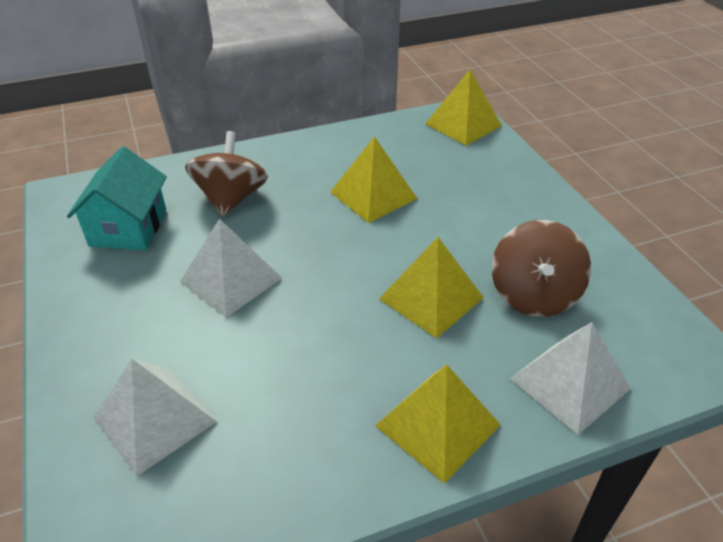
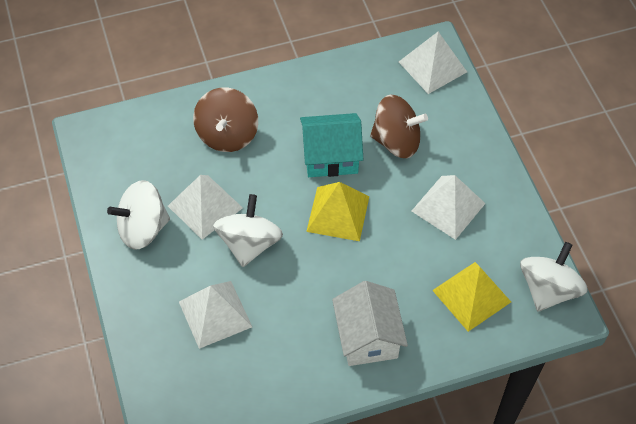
white house: none = 0 -> [332,281,408,366] = 1
white pyramid: [93,359,217,477] [180,219,282,318] [510,322,631,435] = 3 -> [168,175,243,240] [179,281,252,349] [399,32,467,94] [412,175,486,240] = 4
white spinning top: none = 0 -> [107,180,170,250] [213,194,283,267] [520,242,588,311] = 3
yellow pyramid: [330,136,418,223] [375,364,501,484] [379,237,484,338] [425,70,502,146] = 4 -> [306,182,369,241] [432,262,511,332] = 2

